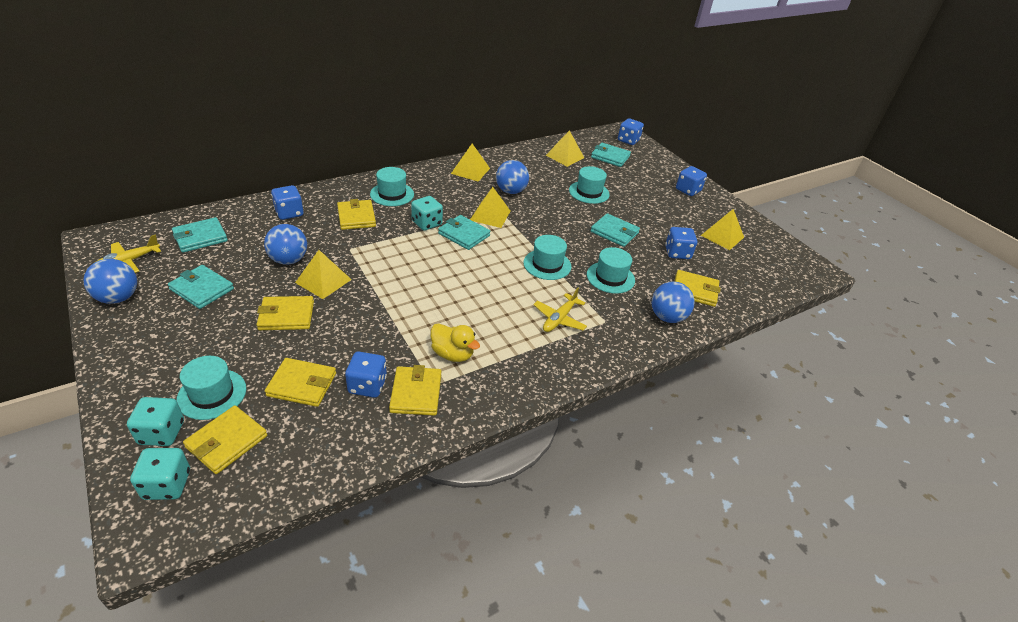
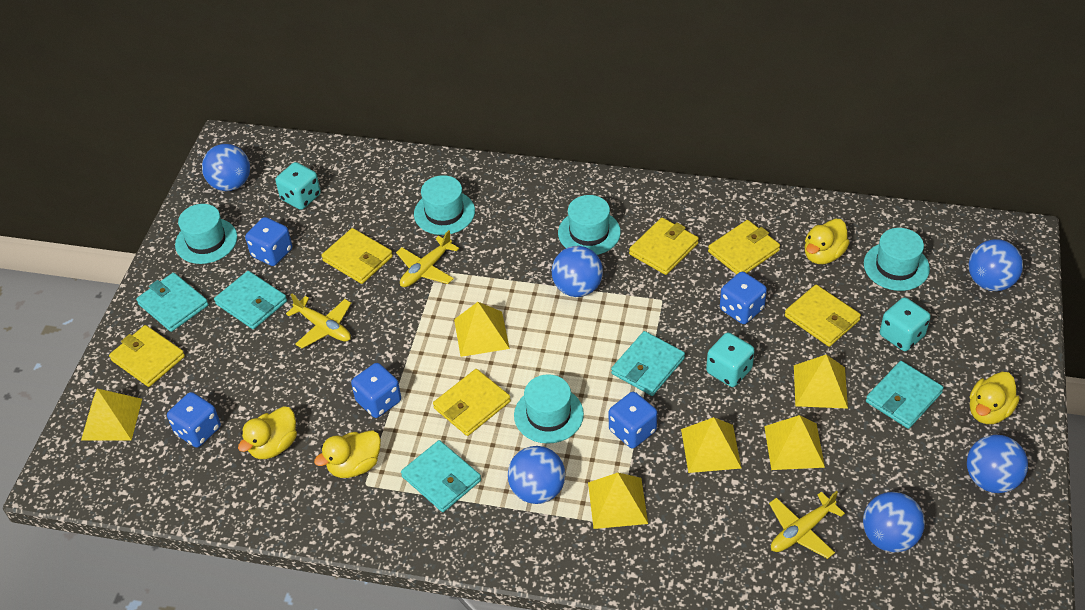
blue ball: [83,259,137,304] [264,224,307,265] [496,160,529,194] [652,282,694,323] = 4 -> [202,144,250,191] [508,446,565,504] [552,246,603,297] [863,492,925,552] [967,435,1028,493] [969,239,1023,291] = 6
yellow duck: [431,323,480,362] = 1 -> [238,406,297,459] [314,430,381,478] [804,219,850,264] [970,372,1019,424] = 4
yellow plane: [96,235,161,273] [533,288,587,332] = 2 -> [286,293,351,348] [396,230,459,287] [769,491,845,559] = 3
yellow pyramid: [295,250,352,299] [451,144,490,182] [470,187,510,228] [546,130,584,167] [701,209,744,250] = 5 -> [81,388,142,441] [454,302,510,357] [588,473,648,529] [681,417,741,473] [764,415,825,470] [794,354,848,409] = 6

